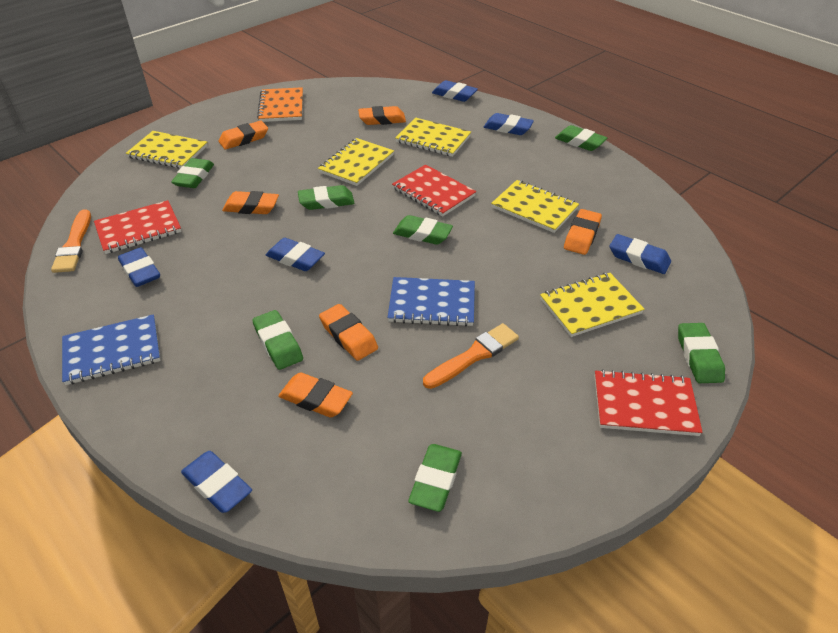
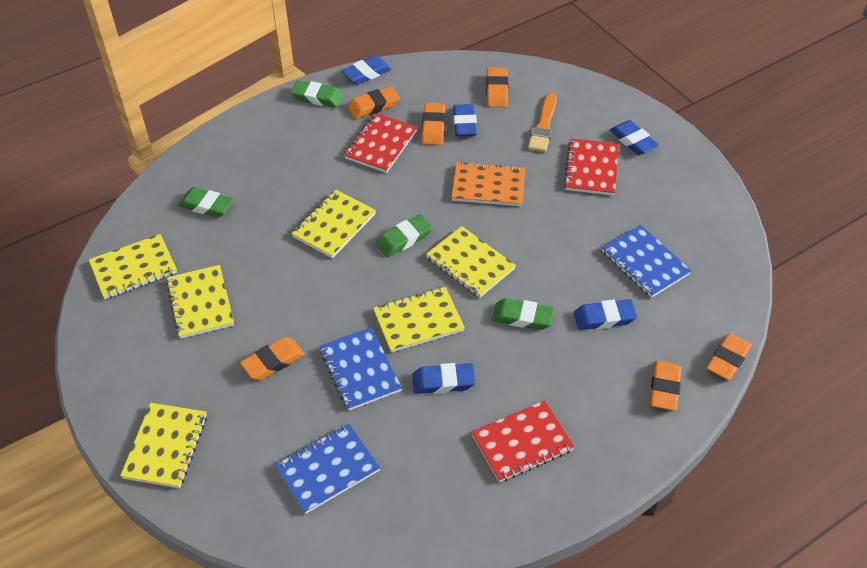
blue eraser: [118,247,160,287] [181,451,252,513] [266,238,325,271] [432,80,478,102] [484,113,534,135] [610,234,671,274] = 6 -> [342,55,391,85] [412,363,476,394] [453,104,477,136] [574,299,637,330] [610,120,659,155] = 5
blue notebook: [62,314,161,385] [387,277,475,327] = 2 -> [275,424,380,514] [319,327,402,410] [602,225,691,298] = 3
green eraser: [171,158,214,188] [252,310,303,370] [298,185,354,210] [393,215,453,245] [408,444,462,512] [555,125,607,151] [678,323,725,383] = 7 -> [178,187,234,218] [291,80,344,108] [376,214,432,257] [492,298,554,330] = 4
orange brush: [51,209,91,273] [423,323,519,389] = 2 -> [528,93,557,152] = 1
yellow notebook: [126,131,208,169] [318,138,394,186] [395,117,471,157] [491,180,579,233] [540,273,645,337] = 5 -> [89,234,177,299] [120,403,207,488] [166,265,234,339] [292,190,376,259] [373,287,465,352] [426,226,516,298] = 6

